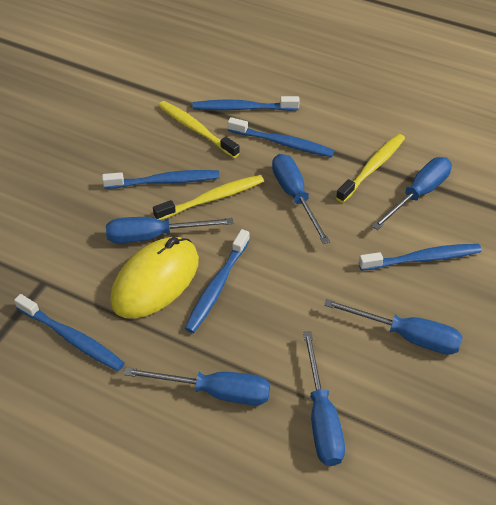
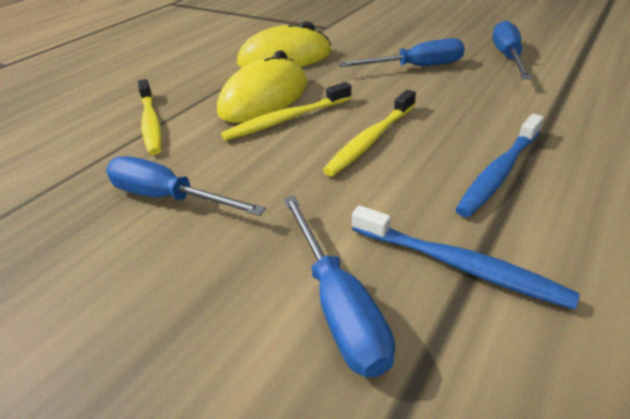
blue screwdriver: [106,217,233,243] [124,367,270,405] [272,154,330,244] [303,331,345,466] [324,299,463,355] [372,157,452,230] = 6 -> [106,156,266,216] [283,196,395,377] [338,38,465,67] [492,20,532,79] = 4
blue toothbrush: [14,294,125,371] [102,170,220,189] [185,229,250,333] [193,96,300,111] [228,117,335,157] [359,244,482,271] = 6 -> [352,206,580,309] [455,114,544,217] = 2
yellow mouse: [110,237,199,318] = 1 -> [217,50,307,123] [237,21,331,68] = 2

